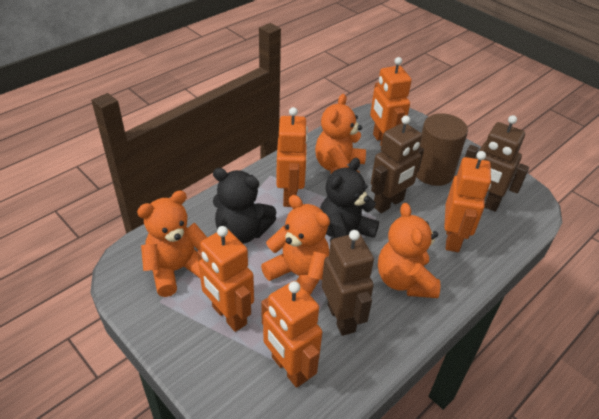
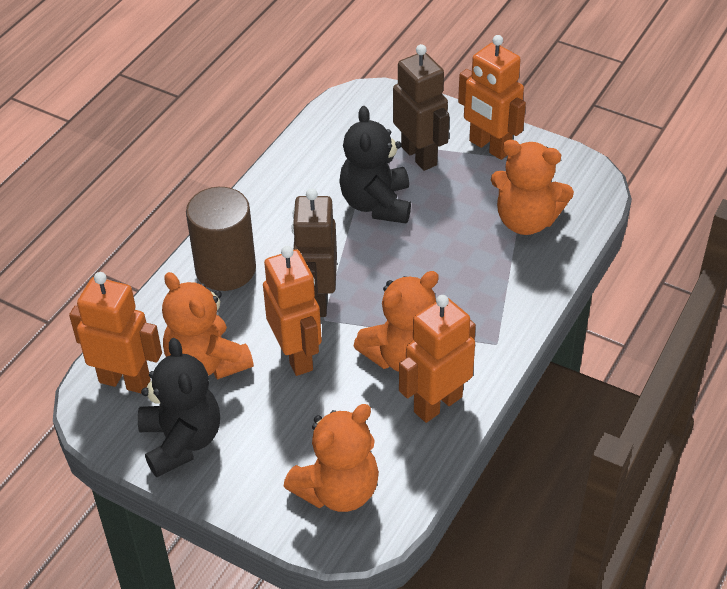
brown robot: [322,230,374,336] [371,116,424,213] [465,115,529,212] = 3 -> [291,188,337,317] [393,44,449,171] = 2
orange robot: [197,226,254,332] [261,281,322,388] [276,107,308,207] [370,57,412,146] [444,151,491,252] = 5 -> [69,272,162,394] [263,246,322,376] [399,295,476,423] [458,35,526,160] = 4

